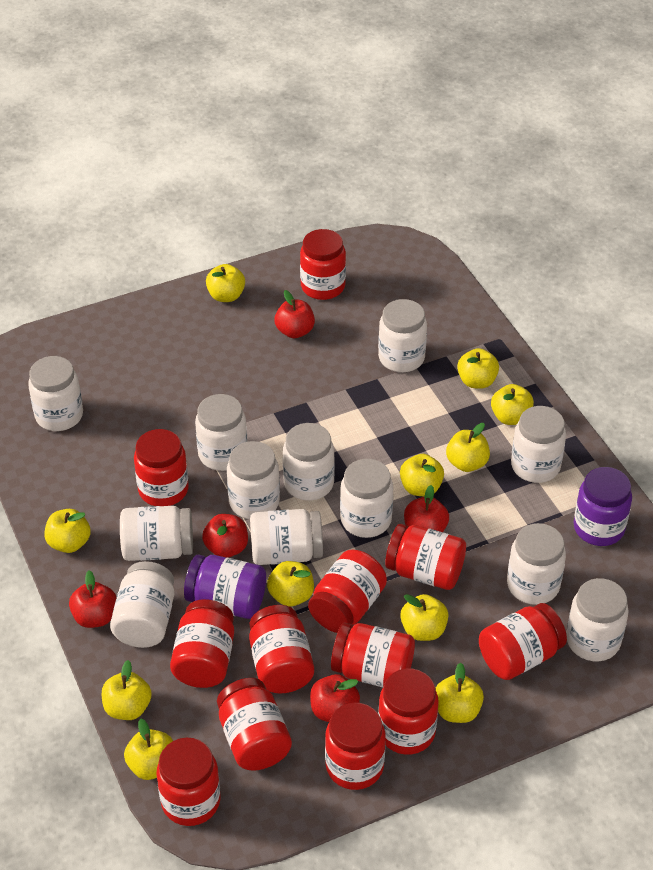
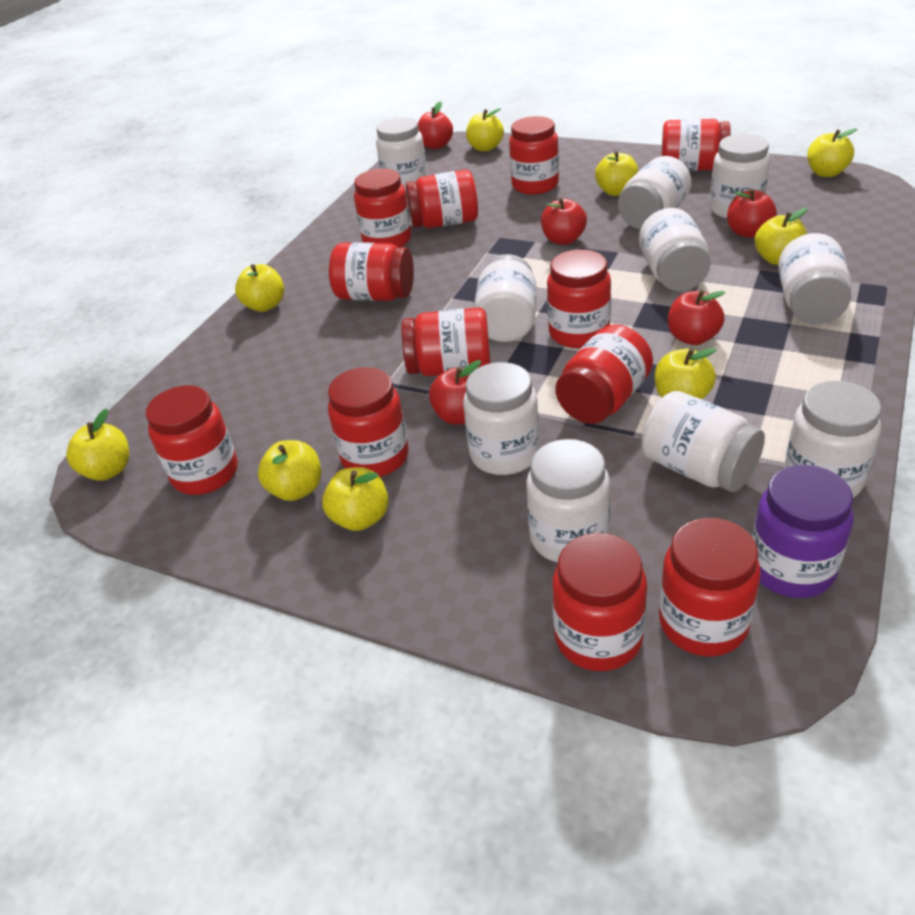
purple jar: [184,554,266,619] [574,467,632,546] = 2 -> [752,465,853,598] = 1
white jar: [28,356,83,431] [110,561,174,648] [120,506,193,561] [195,394,248,471] [227,441,280,519] [250,509,323,565] [283,423,335,500] [340,459,393,538] [378,299,427,372] [507,523,566,605] [511,406,566,483] [566,578,629,661] = 12 -> [376,117,427,191] [463,362,540,475] [474,254,536,342] [526,439,610,563] [618,156,692,229] [639,208,711,291] [642,391,765,492] [709,134,770,218] [778,233,852,324] [784,381,882,498] = 10
yellow apple: [44,509,91,553] [102,660,152,720] [124,719,173,780] [206,264,245,302] [267,561,314,607] [400,454,444,496] [400,594,448,641] [436,662,484,723] [446,423,490,472] [457,348,499,389] [491,384,534,425] = 11 -> [66,409,129,481] [235,264,284,312] [258,440,321,501] [322,467,389,531] [466,108,504,151] [595,151,638,196] [655,348,717,399] [755,208,808,265] [807,128,857,177] = 9

